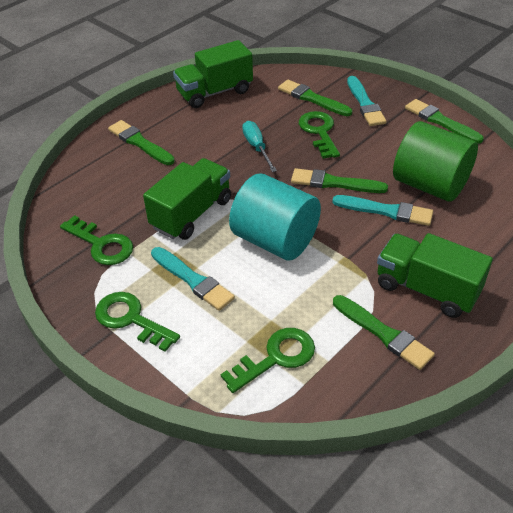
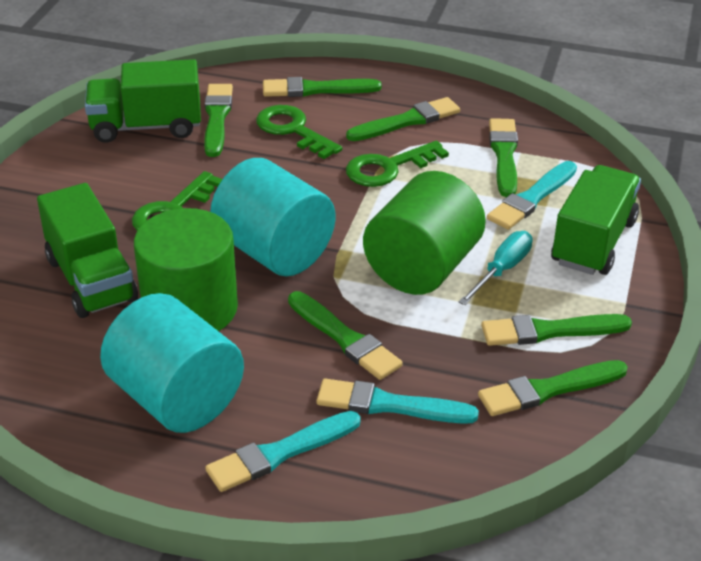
green brush: [108,120,175,165] [278,80,352,116] [291,168,388,193] [333,295,435,370] [405,99,484,144] = 5 -> [204,84,233,157] [263,77,382,97] [288,291,403,380] [346,97,460,141] [478,360,628,416] [481,314,632,346] [489,118,518,197] = 7
green cylinder: [393,121,478,202] = 1 -> [134,208,238,331] [363,171,486,295] = 2
green key: [60,215,133,265] [95,292,180,352] [221,328,315,393] [299,111,340,159] = 4 -> [132,171,223,231] [256,105,342,159] [346,141,449,187] = 3
turquoise cylinder: [229,173,321,261] = 1 -> [100,293,244,433] [210,158,335,276] = 2

